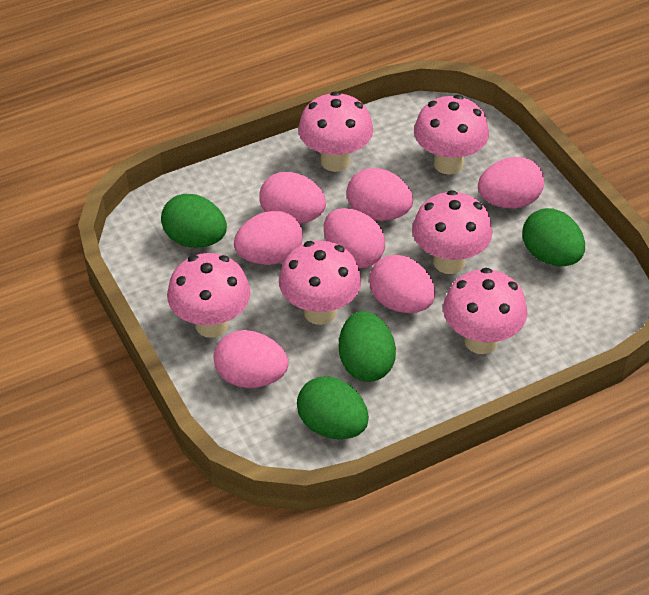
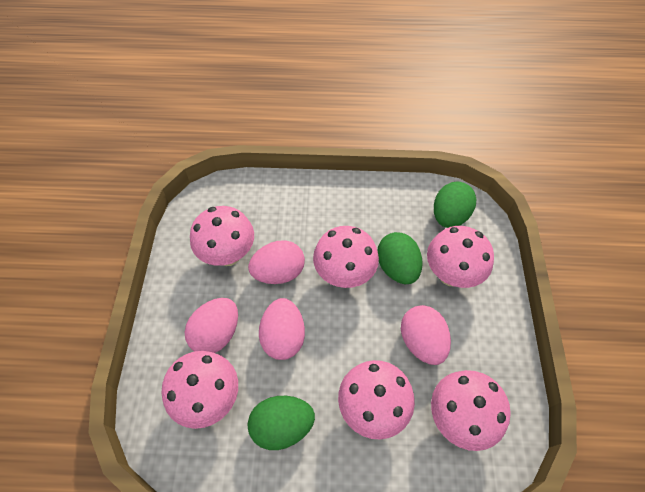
green egg: [161,194,227,248] [297,376,369,439] [339,311,396,382] [522,208,585,266] = 4 -> [248,396,315,450] [377,232,423,284] [434,181,476,228] = 3
pink egg: [213,330,289,388] [234,211,303,265] [259,172,326,224] [324,208,385,269] [347,168,413,221] [369,255,435,313] [478,157,544,209] = 7 -> [185,298,238,353] [248,240,305,284] [259,298,305,360] [401,305,451,365] = 4

